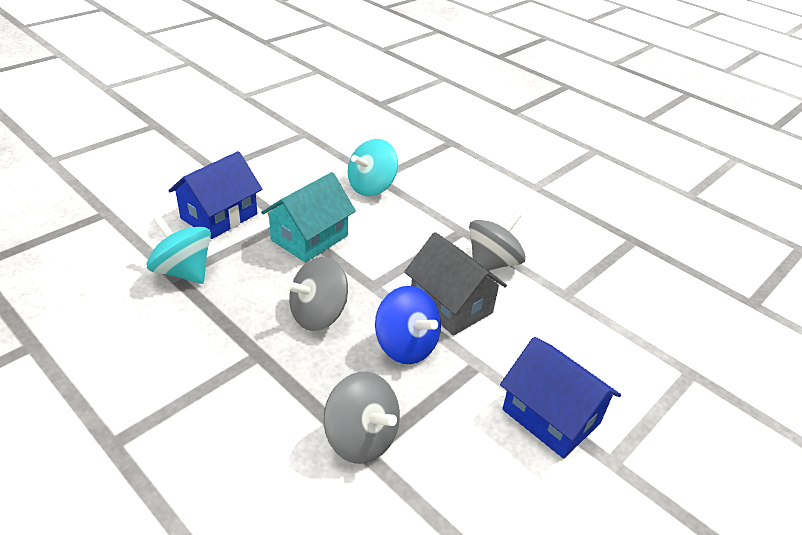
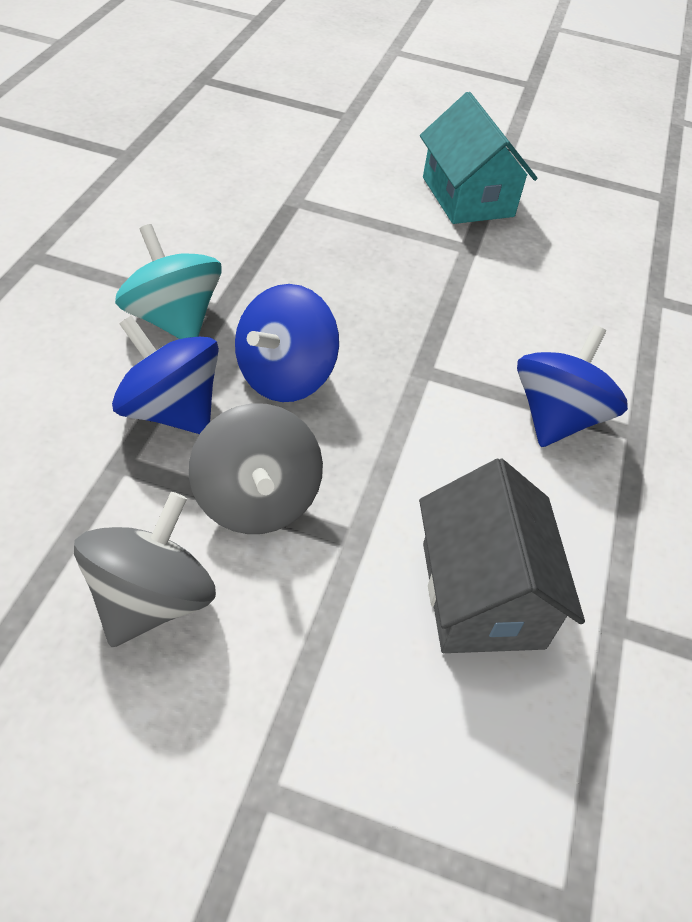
blue house: [168,151,262,239] [500,337,621,459] = 2 -> none = 0
blue spinning top: [375,286,441,364] = 1 -> [112,315,219,434] [235,284,339,402] [517,325,628,447] = 3
grey spinning top: [285,257,348,331] [324,372,400,464] [469,211,526,271] = 3 -> [74,492,216,647] [189,403,323,534] = 2
turquoise spinning top: [146,215,211,284] [347,139,398,196] = 2 -> [115,224,222,339] = 1

